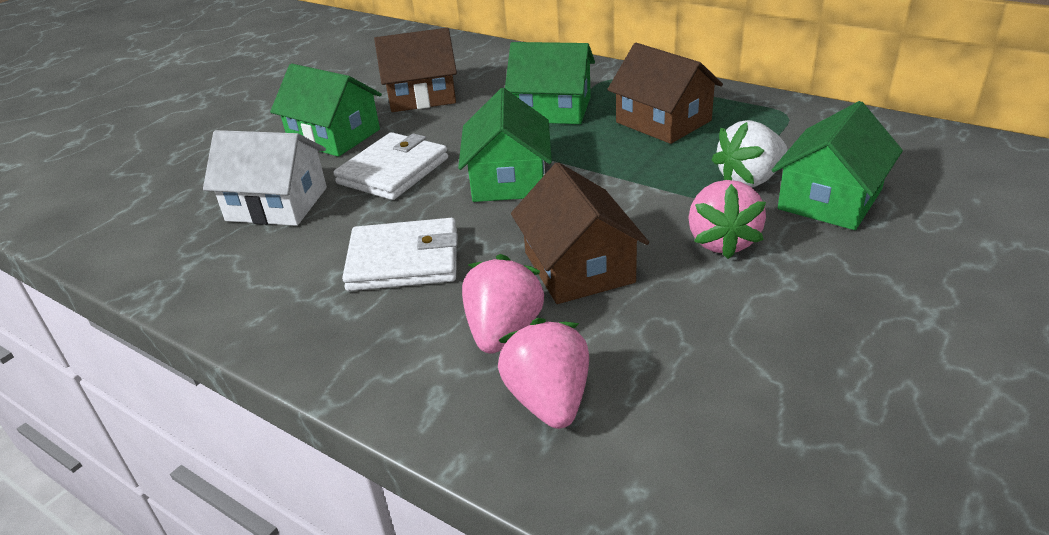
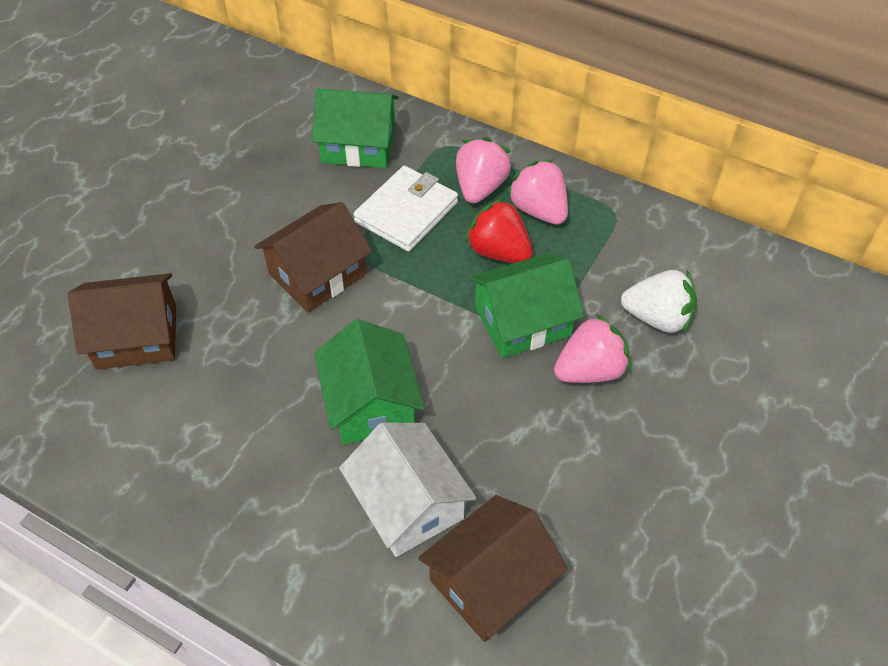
green house: [270,63,382,157] [458,88,552,202] [505,42,595,124] [772,101,903,230] = 4 -> [312,88,399,168] [314,319,424,445] [469,253,584,358] = 3
red strawberry: none = 0 -> [465,198,533,263] = 1
white wallet: [334,132,448,200] [342,218,458,291] = 2 -> [353,166,458,252] = 1

